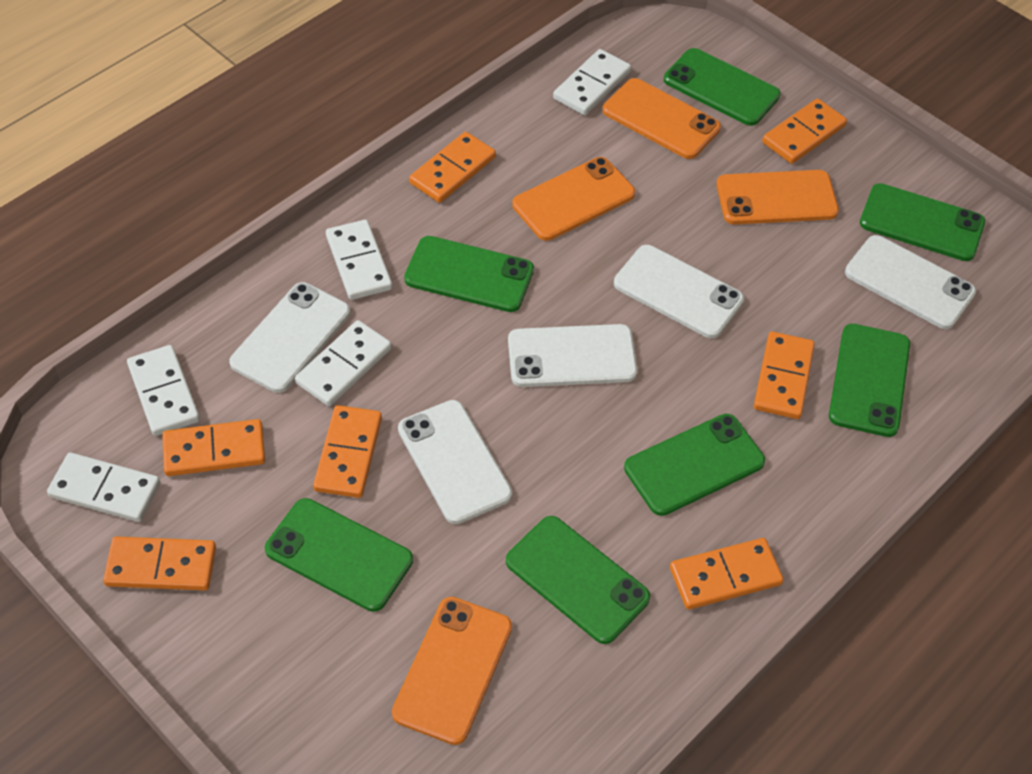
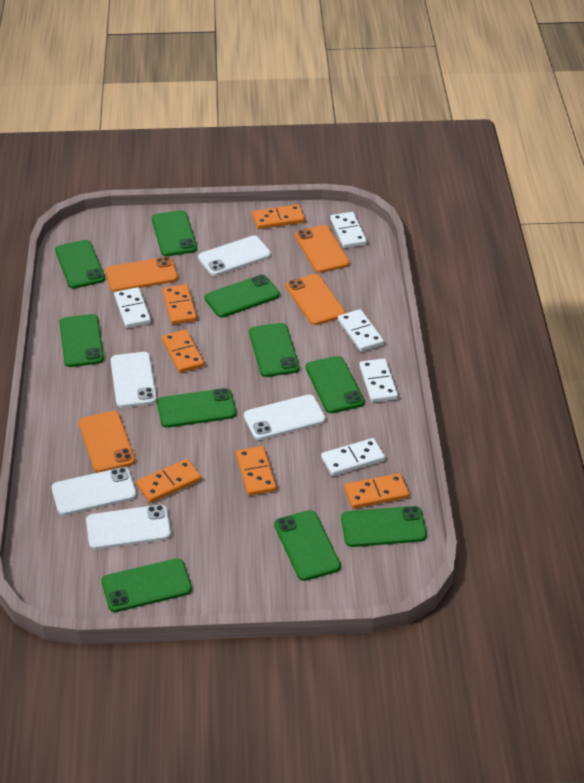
green phone: [265,498,413,612] [404,236,534,312] [506,516,650,644] [624,414,765,516] [664,48,781,126] [829,324,910,437] [860,183,985,261] = 7 -> [55,240,105,289] [59,314,104,367] [102,558,192,612] [152,210,197,256] [157,388,236,428] [205,275,280,317] [249,323,300,377] [274,510,341,581] [306,356,364,413] [341,506,427,547] = 10
orange domino: [103,536,216,591] [162,419,265,476] [313,405,382,498] [409,132,496,203] [670,538,783,610] [754,332,815,419] [762,98,847,164] = 7 -> [136,459,201,503] [162,284,197,324] [162,329,204,373] [236,446,277,496] [252,204,305,229] [344,473,409,509] = 6

